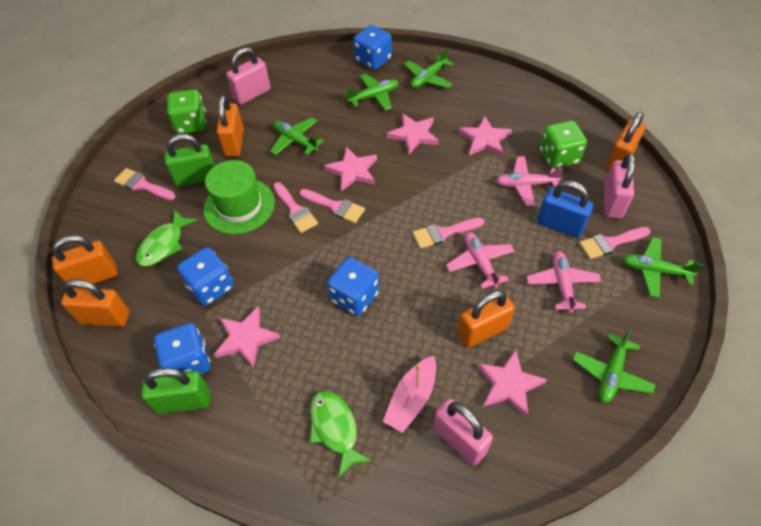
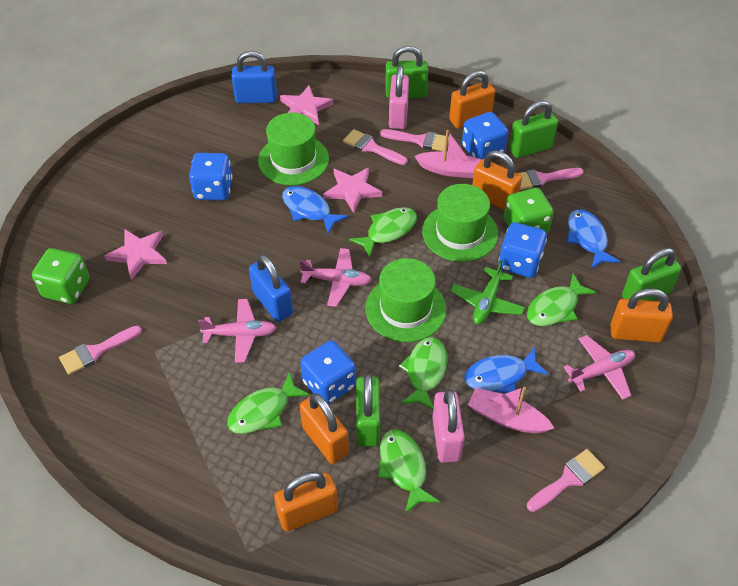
blue fish: none = 0 -> [282,186,348,234] [464,347,549,393] [567,209,621,269] = 3
blue padlock: [537,181,594,238] = 1 -> [231,51,277,103] [249,254,293,322] = 2
green fish: [135,210,198,267] [310,390,373,478] = 2 -> [227,371,310,434] [349,207,417,258] [378,429,440,514] [399,337,448,410] [527,273,597,326] = 5
green hat: [204,160,275,234] = 1 -> [258,113,329,185] [365,258,446,342] [422,184,498,262] = 3
green padlock: [141,368,210,414] [164,134,215,187] = 2 -> [356,374,380,447] [385,46,429,98] [509,101,558,158] [622,248,682,301] = 4
green plane: [270,117,324,155] [345,74,399,110] [404,48,454,89] [573,329,656,403] [622,237,703,298] = 5 -> [451,260,525,325] = 1
pink boat: [383,356,436,433] = 1 -> [414,130,482,178] [468,387,554,433] = 2
pink padlock: [226,47,271,105] [433,398,493,465] [604,153,635,219] = 3 -> [389,65,409,129] [432,389,465,463] = 2
pink star: [214,306,281,369] [324,147,377,191] [387,114,439,154] [458,116,512,156] [477,349,547,418] = 5 -> [104,229,167,280] [280,85,333,125] [323,168,382,213] = 3

